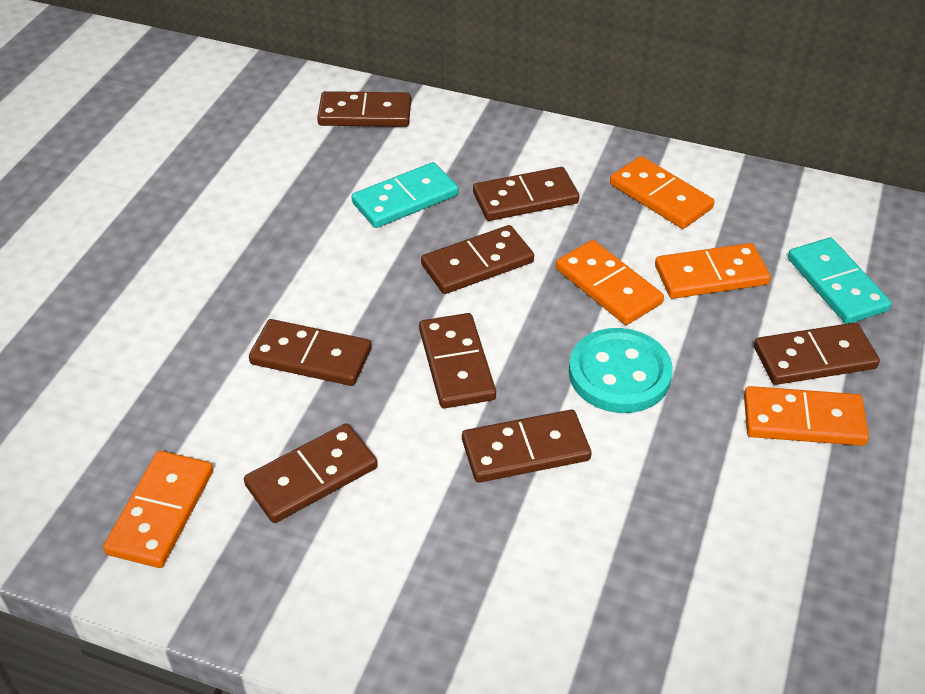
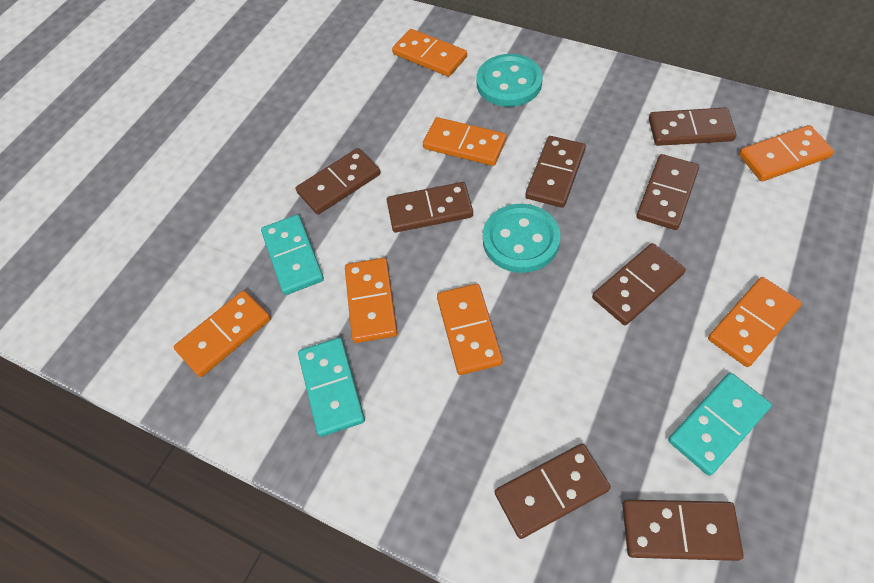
orange domino: [103,451,213,568] [556,240,664,325] [610,156,714,229] [655,243,771,299] [744,386,869,446] = 5 -> [174,290,271,377] [345,258,397,343] [392,29,467,77] [423,117,506,166] [437,284,503,375] [708,277,802,367] [739,125,834,182] = 7
turquoise button: [569,328,673,413] = 1 -> [476,54,543,107] [483,204,561,273] = 2
turquoise domino: [351,162,458,228] [788,238,892,324] = 2 -> [261,215,324,295] [298,338,365,437] [668,373,772,476] = 3

